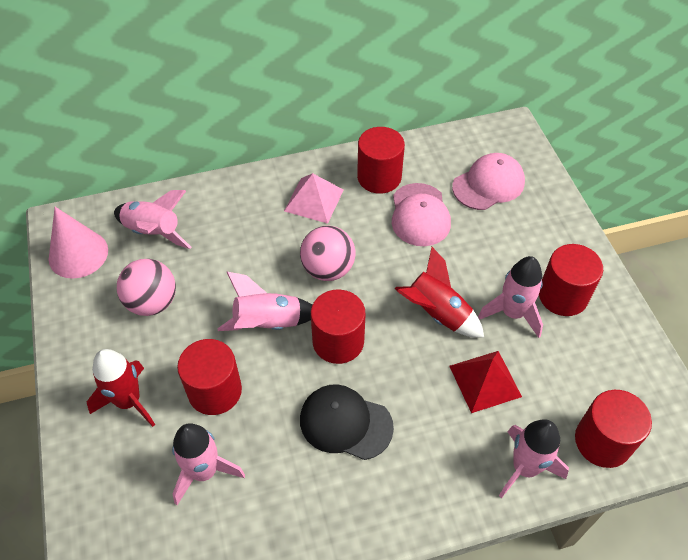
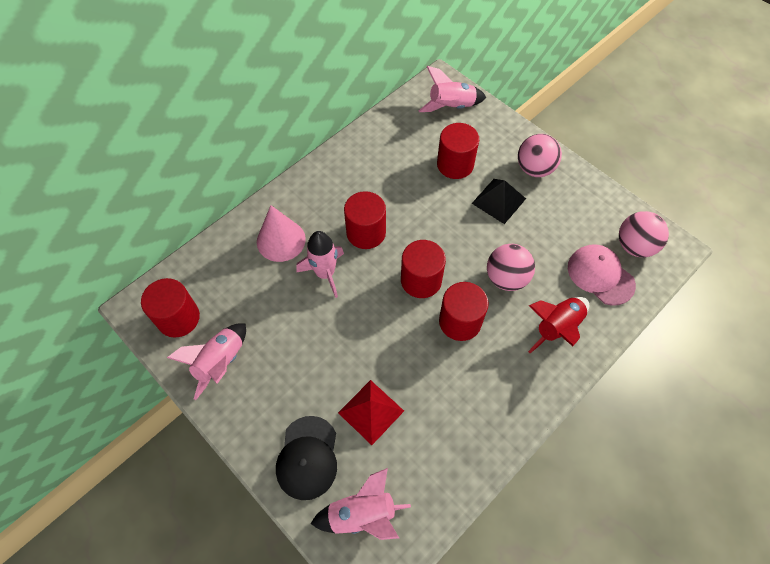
black pyramid: none = 0 -> [472,179,526,224] = 1
pink ball: [117,259,176,316] [300,226,355,281] = 2 -> [487,244,535,291] [518,134,562,177] [619,211,669,257] = 3
pink cap: [392,183,451,246] [452,153,525,210] = 2 -> [568,244,636,306] = 1
pink pyramid: [284,173,344,224] = 1 -> none = 0
pink rocket: [114,190,192,249] [172,423,245,505] [217,272,312,331] [478,256,543,338] [499,419,569,498] = 5 -> [167,323,246,400] [296,231,344,298] [311,468,411,540] [419,66,487,112] = 4
red rocket: [87,349,155,427] [395,247,484,338] = 2 -> [528,297,589,353] = 1

